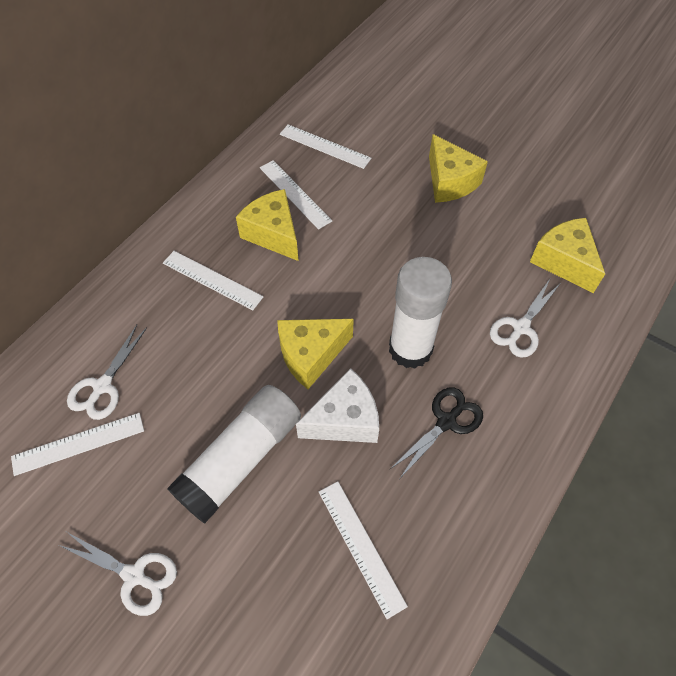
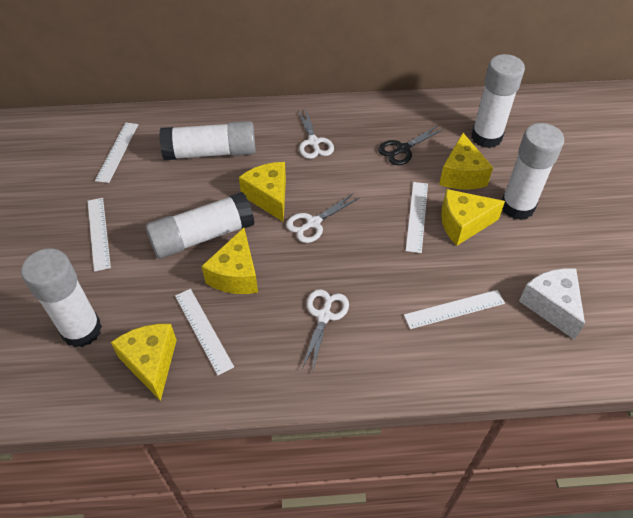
white glue stick: [167,385,301,524] [389,257,452,369] = 2 -> [21,248,102,347] [146,192,254,258] [159,121,256,160] [471,54,525,148] [502,123,564,220] = 5
yellow cheese: [236,189,299,261] [277,319,354,389] [429,134,488,203] [530,218,605,293] = 4 -> [111,324,177,401] [202,228,258,294] [239,162,286,222] [439,133,493,190] [441,189,505,246] = 5

